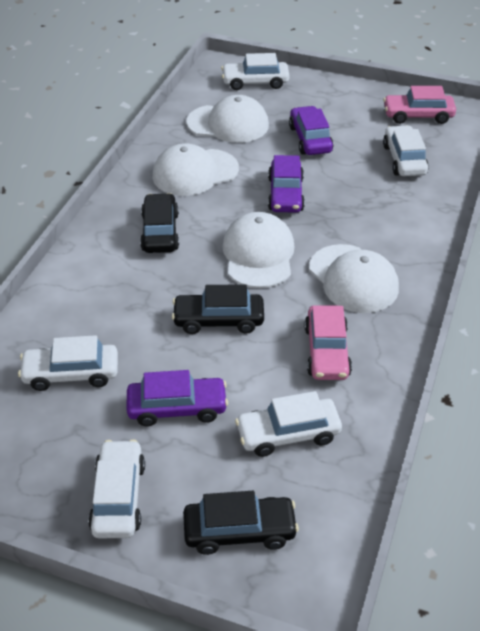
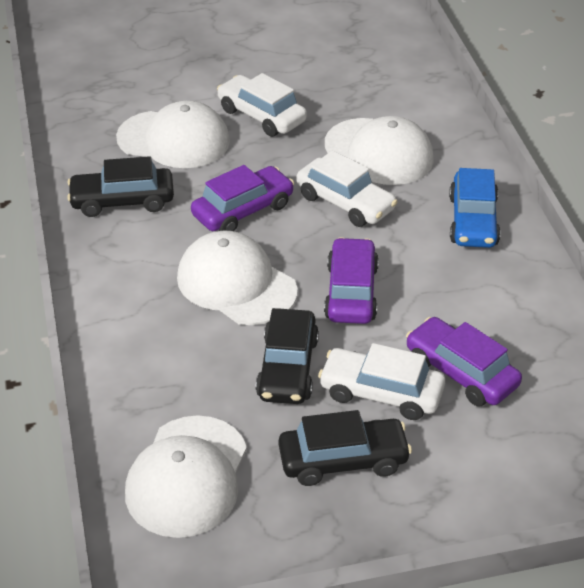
blue car: none = 0 -> [449,168,501,248] = 1
pink car: [305,305,352,380] [383,86,456,124] = 2 -> none = 0
white car: [18,335,118,391] [88,439,145,538] [221,53,290,90] [235,391,342,457] [383,125,429,177] = 5 -> [217,73,307,137] [297,150,398,227] [318,343,445,420] = 3

